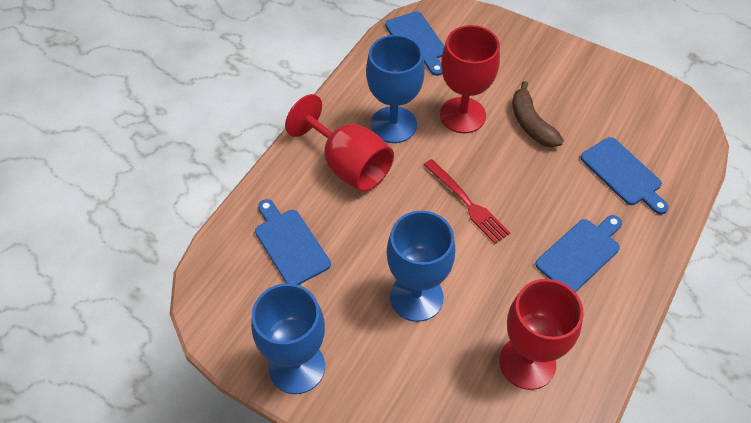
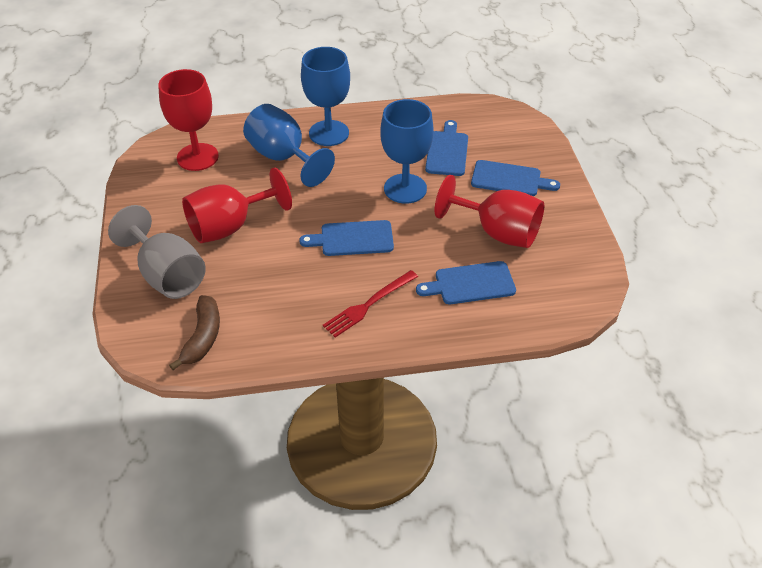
grey goblet: none = 0 -> [108,205,206,299] = 1

